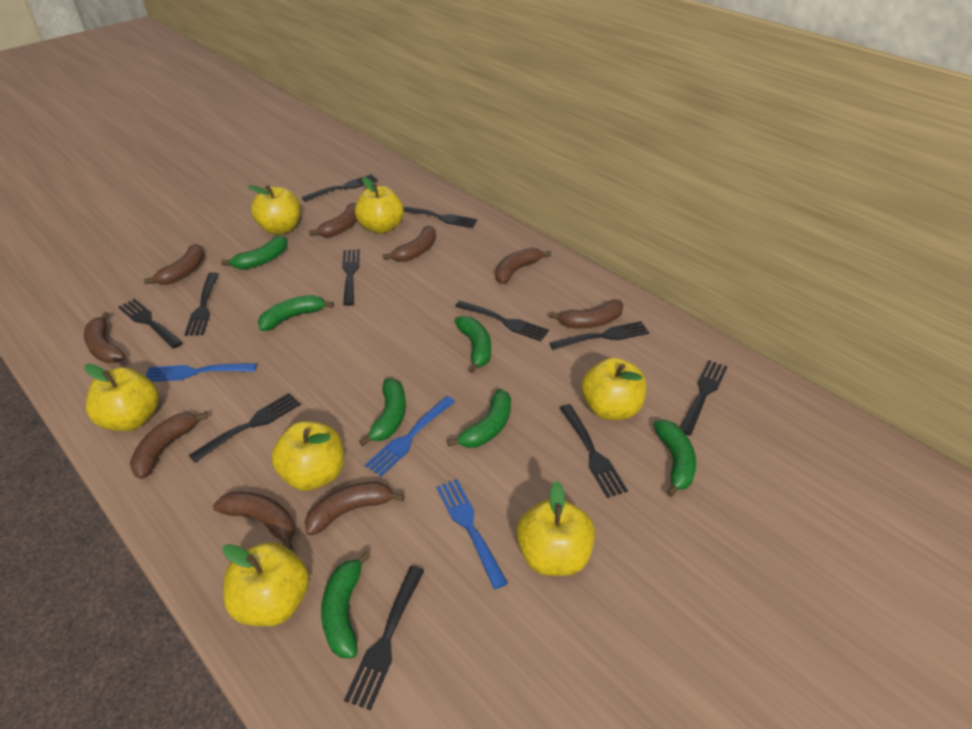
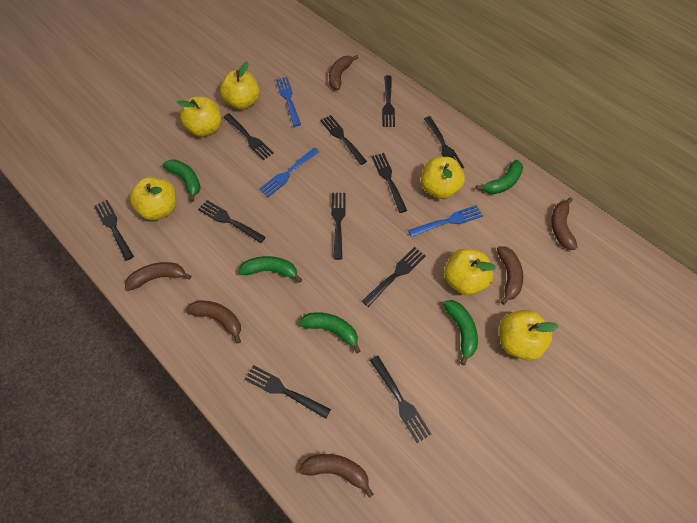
brown banana: [84,312,125,363] [130,412,208,479] [144,244,204,285] [213,492,295,551] [305,482,405,535] [309,203,357,237] [383,226,436,262] [495,247,551,284] [549,300,623,328] = 9 -> [125,262,191,291] [186,300,241,344] [299,454,374,498] [329,55,358,90] [497,246,523,305] [551,197,578,250] = 6
green banana: [221,235,288,270] [258,295,334,331] [321,551,371,658] [359,379,406,446] [447,389,511,448] [455,316,491,373] [653,420,696,497] = 7 -> [163,159,200,202] [239,256,302,283] [299,312,360,353] [443,300,478,365] [476,160,523,194] = 5
yellow apple: [84,364,159,431] [222,542,309,626] [248,185,301,235] [271,421,344,491] [355,177,404,234] [516,481,595,576] [581,357,647,420] = 7 -> [130,177,176,220] [176,96,222,137] [220,62,260,110] [421,157,465,199] [444,249,496,295] [499,310,559,361] = 6

